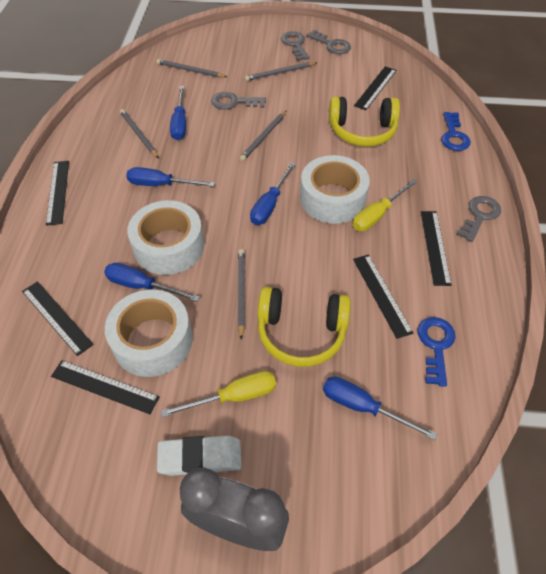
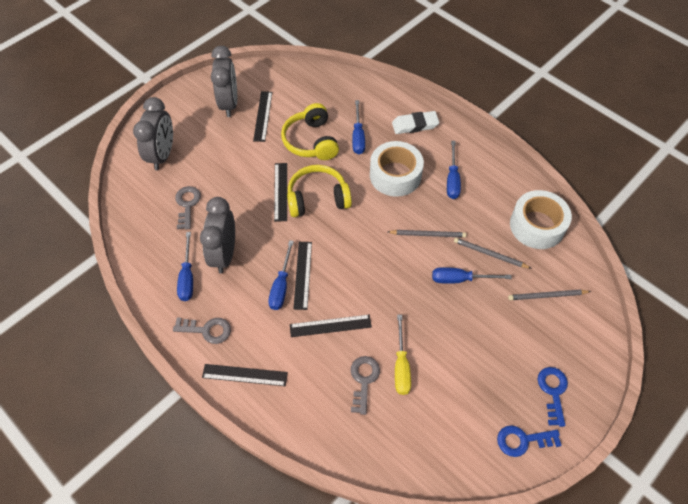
black ruler: [22,281,94,356] [46,161,69,226] [51,360,160,414] [353,255,413,339] [354,67,397,110] [421,211,452,286] = 6 -> [202,364,288,386] [253,91,272,142] [274,163,287,222] [290,315,372,337] [293,242,312,310] = 5
grey clock: [180,467,289,551] = 1 -> [133,97,173,170] [200,197,235,273] [211,46,237,117] = 3
grey key: [211,92,266,110] [281,31,310,61] [307,30,351,54] [457,196,501,242] = 4 -> [173,318,231,344] [175,186,201,229] [351,356,380,415] = 3
grey pencil: [120,109,159,159] [157,59,227,78] [238,249,245,339] [240,110,287,161] [245,62,318,81] = 5 -> [388,230,467,237] [454,238,532,269] [508,289,591,300] = 3
white tape: [105,290,193,377] [127,200,204,275] [300,155,370,224] = 3 -> [370,141,424,197] [510,190,572,249] = 2
yellow screwdriver: [161,371,276,418] [353,179,417,231] = 2 -> [395,315,411,395] = 1

